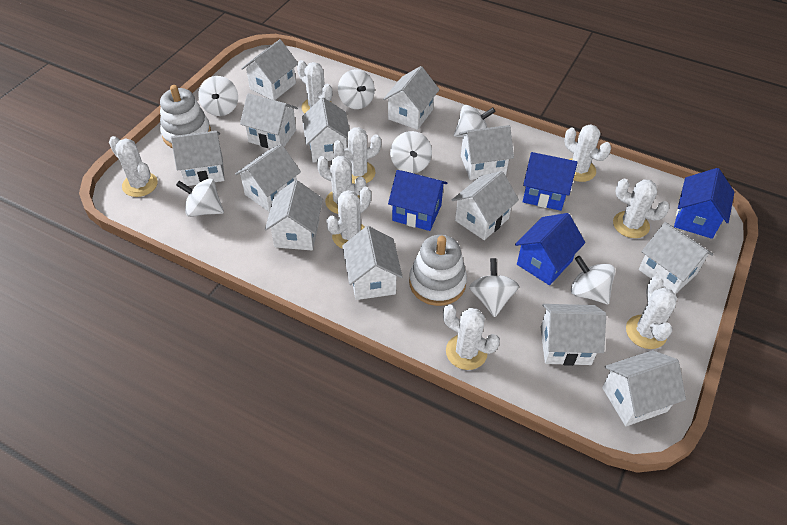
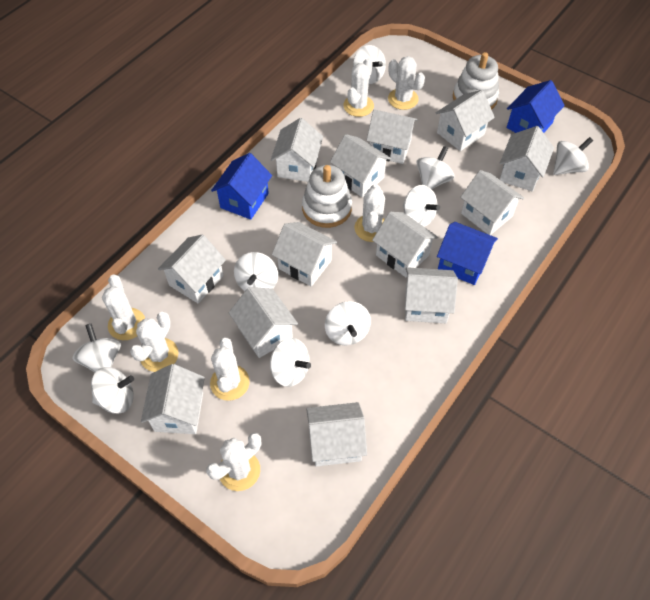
blue house: [388,170,447,231] [515,213,585,285] [523,152,578,211] [674,168,734,239] = 4 -> [211,153,272,220] [437,222,498,285] [507,80,565,133] = 3
white cactus: [109,136,158,197] [297,60,332,113] [317,156,366,214] [326,187,371,249] [333,127,381,184] [443,304,500,370] [564,124,611,182] [613,179,670,238] [626,276,677,349] = 9 -> [102,275,145,340] [130,312,178,372] [206,433,261,491] [210,338,250,401] [343,58,374,117] [355,184,385,242] [388,56,425,110] = 7
white spinning top: [176,178,224,217] [198,76,238,116] [338,69,375,109] [390,131,432,173] [454,105,496,138] [469,258,519,317] [571,256,615,304] = 7 -> [72,324,121,372] [91,367,134,414] [234,252,278,291] [270,338,311,387] [325,301,371,345] [353,45,386,84] [403,185,440,227] [417,146,454,189] [553,137,593,175] = 9

